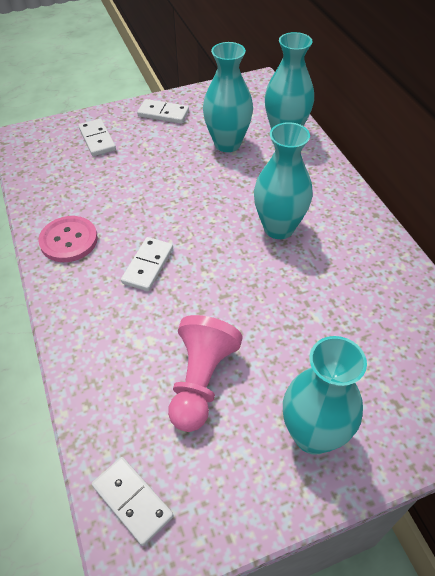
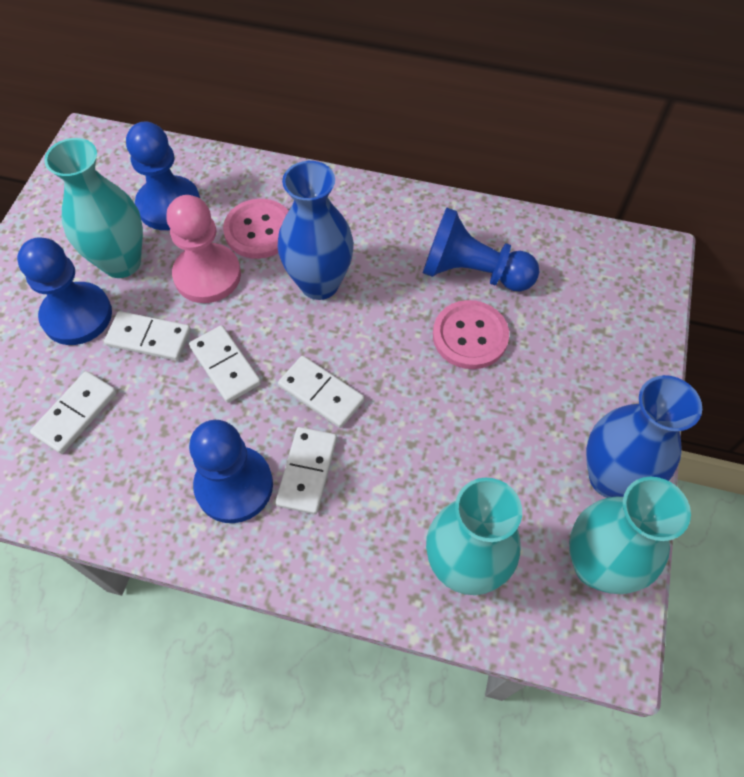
blue pawn: none = 0 -> [17,237,112,345] [126,122,200,230] [189,420,273,523] [423,208,539,292] = 4
blue vase: none = 0 -> [278,161,354,300] [586,375,702,498] = 2
pink button: [38,216,98,262] = 1 -> [223,199,288,259] [433,300,509,369] = 2
turquoise vase: [203,42,253,152] [254,122,313,239] [265,32,314,129] [283,336,367,455] = 4 -> [44,138,143,278] [426,478,522,595] [569,477,691,594] = 3
white domino: [79,119,116,156] [92,457,174,546] [121,237,173,291] [137,99,189,123] = 4 -> [30,371,117,454] [104,311,191,361] [189,325,261,403] [275,427,337,515] [278,356,364,428] = 5

